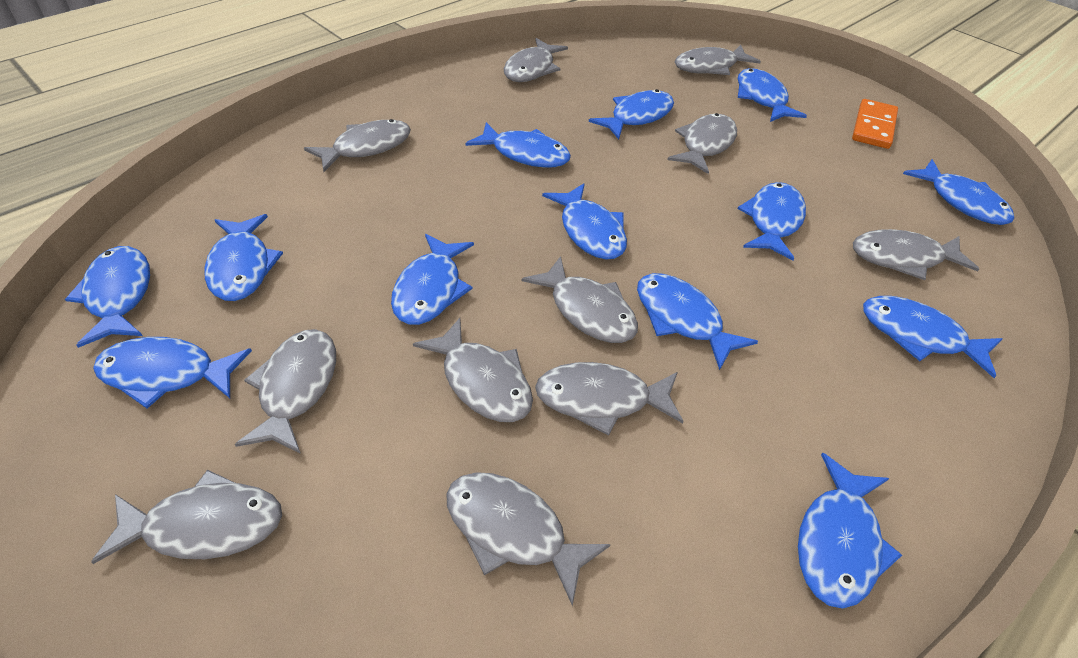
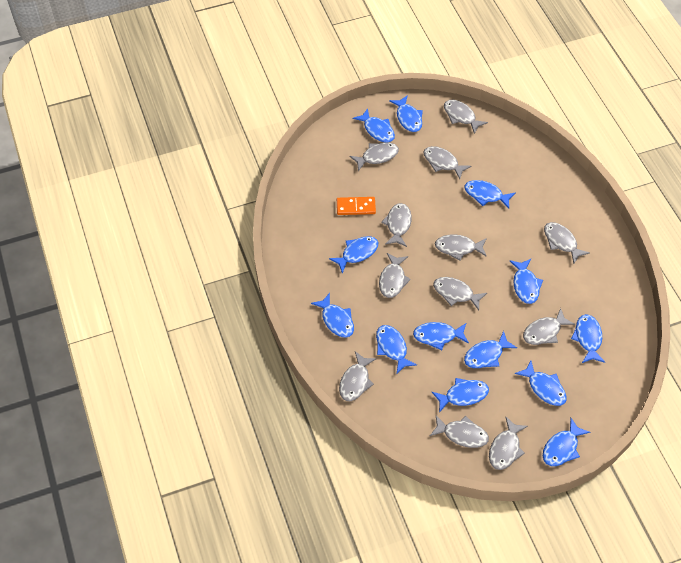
grey fish: [91,470,282,564] [235,329,336,454] [304,119,411,172] [413,318,533,422] [446,472,610,606] [504,38,568,82] [522,256,638,343] [535,362,684,436] [667,113,737,174] [675,45,761,75] [853,229,979,280] = 11 -> [339,351,377,401] [349,142,399,171] [379,253,411,298] [381,203,412,247] [424,146,471,179] [430,415,489,448] [433,277,487,310] [435,234,487,261] [444,100,488,134] [489,417,528,470] [523,308,575,345] [544,222,590,264] = 12

